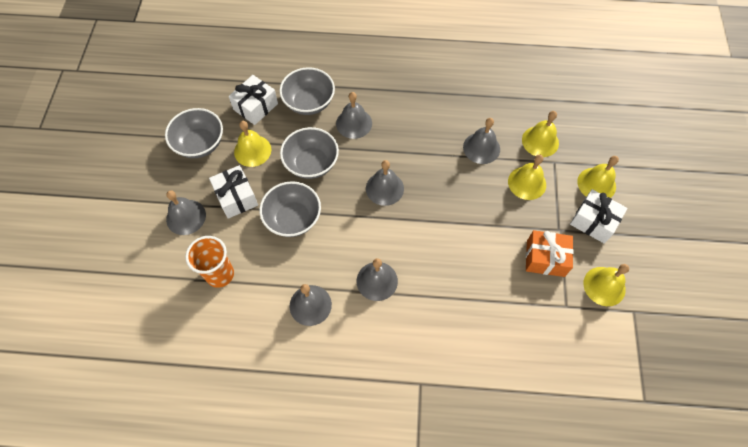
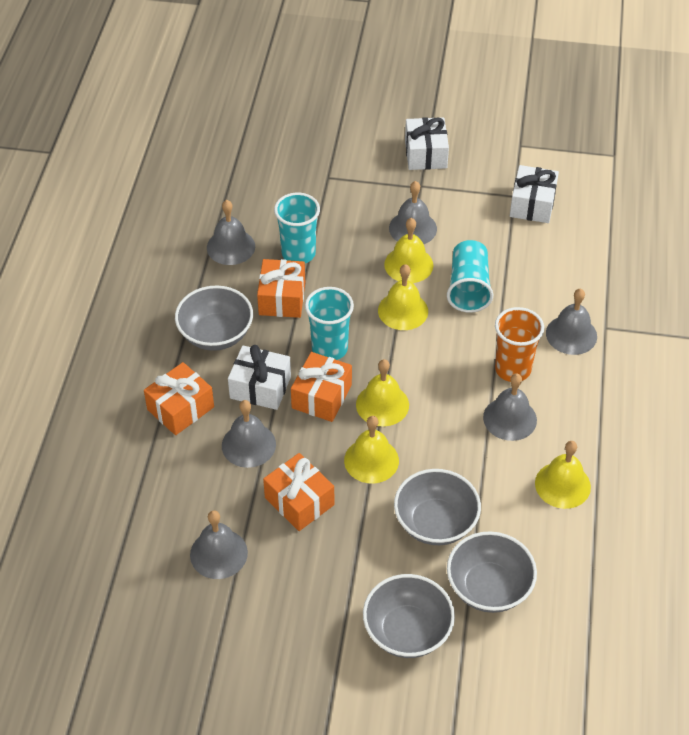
orange gift: [526,230,574,277] = 1 -> [144,362,214,435] [257,259,305,318] [263,453,334,531] [291,352,352,422] = 4
turquoise cup: none = 0 -> [274,193,320,263] [305,287,354,360] [447,240,493,313] = 3

